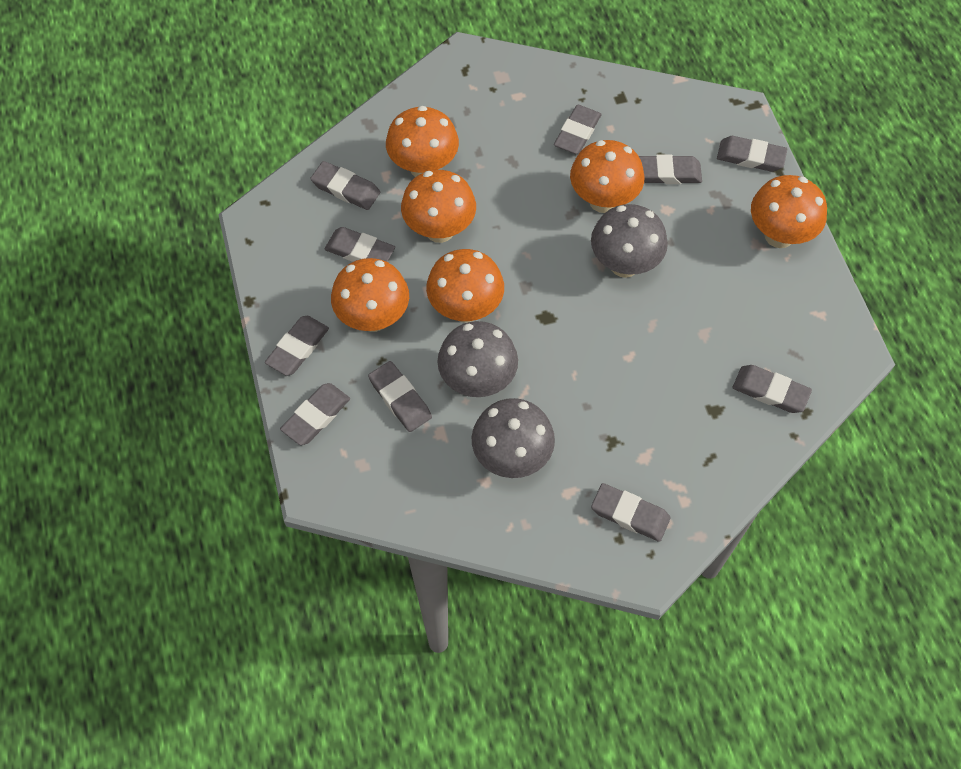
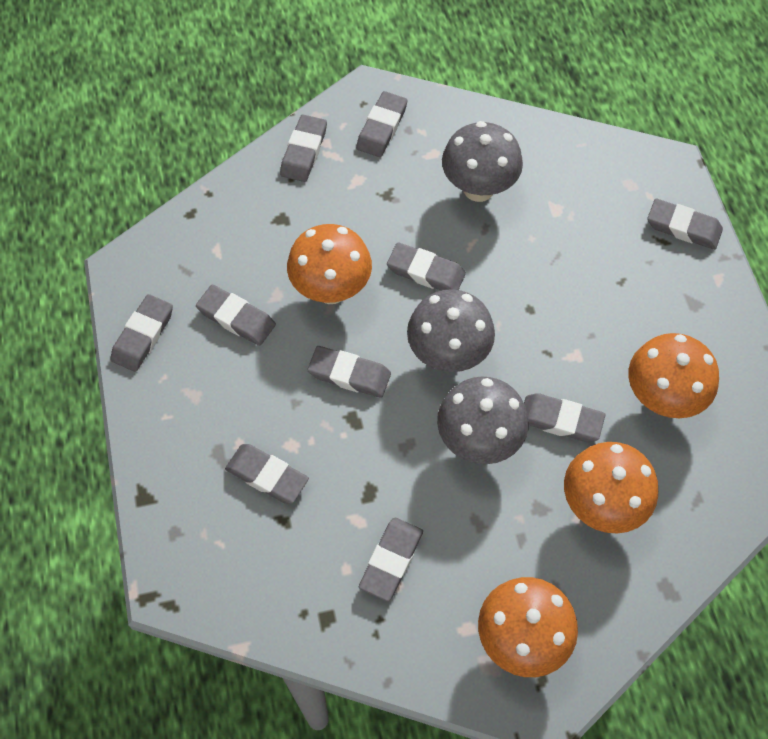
orange mushroom: [331,258,409,332] [386,106,459,177] [401,170,476,243] [426,249,504,323] [570,140,644,213] [751,175,827,248] = 6 -> [287,224,372,304] [478,577,578,677] [564,442,658,533] [629,333,719,418] = 4

